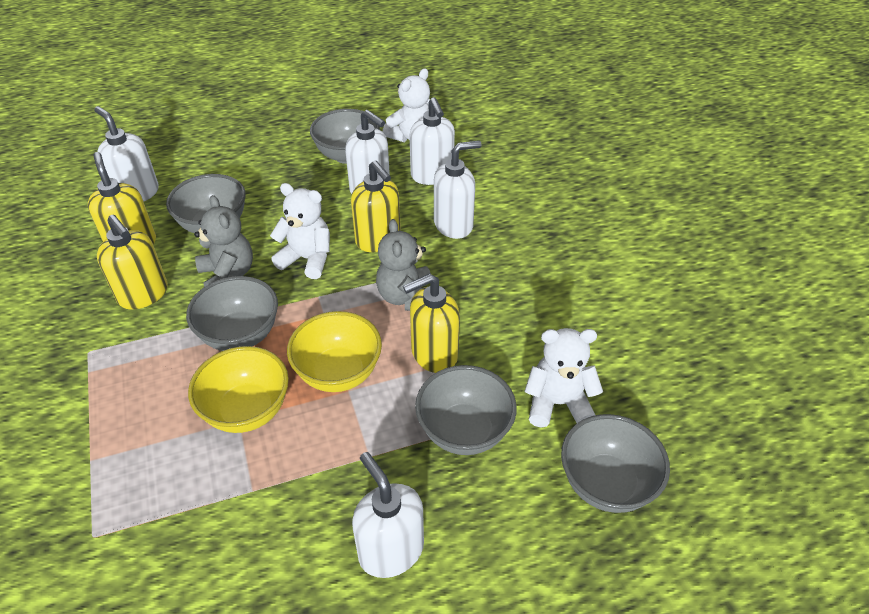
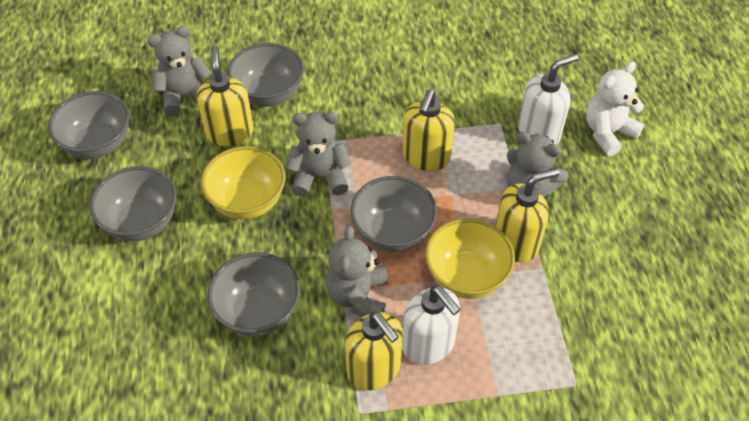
grey teddy bear: [194,195,253,287] [376,219,431,311] = 2 -> [147,26,212,116] [286,112,352,197] [326,226,388,316] [507,131,569,198] = 4
white soap dispenser: [94,106,159,201] [345,110,390,194] [352,452,424,578] [409,97,455,185] [434,140,481,239] = 5 -> [402,285,461,365] [518,54,579,145] = 2
white teddy bear: [270,183,330,279] [383,68,430,142] [524,328,603,428] = 3 -> [586,61,644,156] = 1

